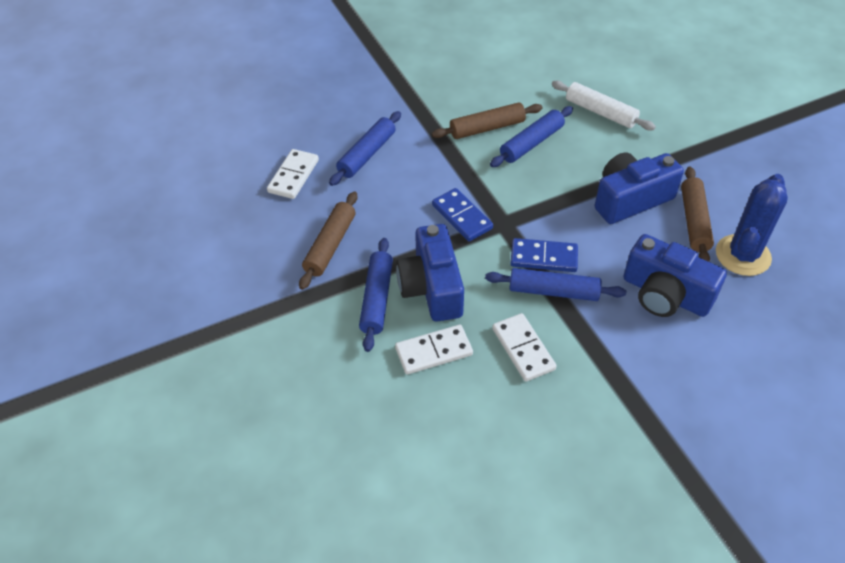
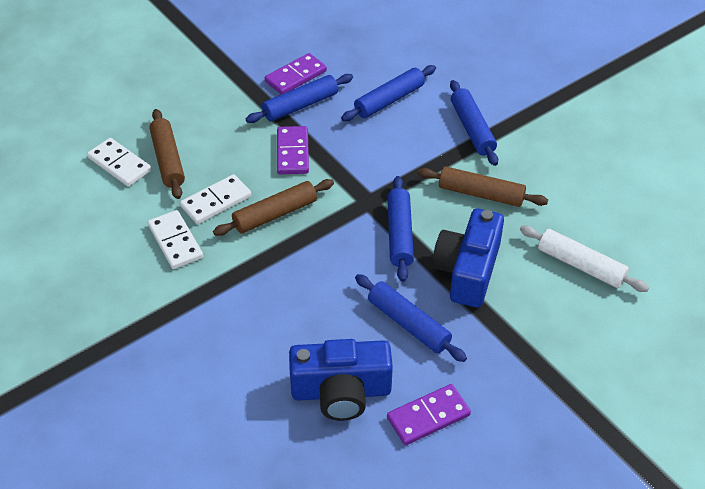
blue cactus: [716,174,788,276] = 1 -> none = 0
blue camera: [396,224,464,322] [595,153,684,224] [623,234,727,317] = 3 -> [289,339,393,421] [433,208,504,308] = 2
blue domino: [432,188,493,242] [510,238,578,272] = 2 -> none = 0
blue rolling pin: [329,111,401,186] [359,238,393,352] [485,268,626,301] [490,106,573,167] = 4 -> [246,74,353,123] [341,65,436,121] [355,274,467,362] [387,176,414,282] [450,80,498,166] = 5
purple domino: none = 0 -> [265,53,327,94] [277,126,309,174] [387,384,471,445] = 3

